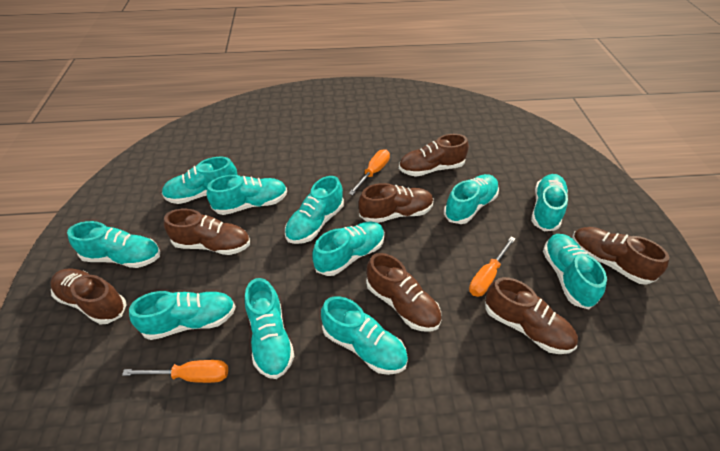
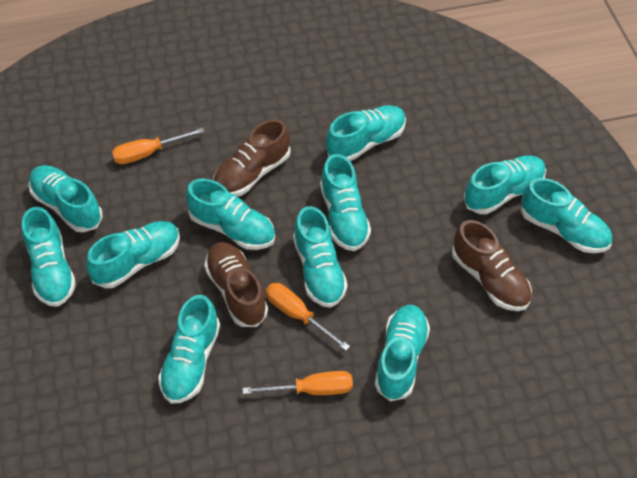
brown shoe: [50,268,126,325] [164,209,250,255] [359,183,434,223] [366,253,441,332] [399,134,469,177] [485,277,578,354] [572,227,669,285] = 7 -> [204,242,268,327] [213,119,291,196] [452,220,532,311] = 3

